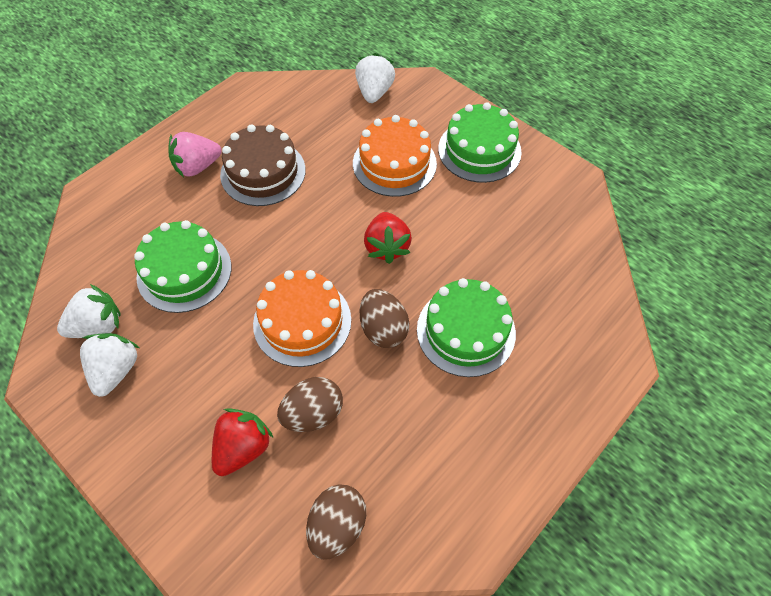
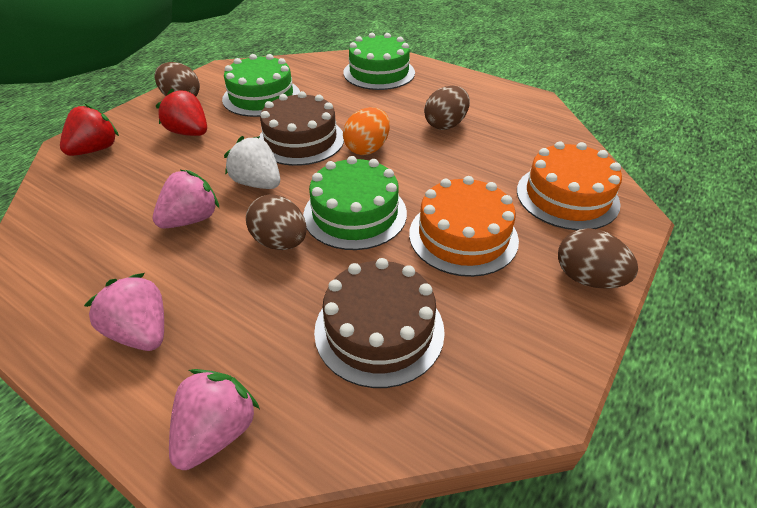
brown cake: [220,124,306,206] = 1 -> [259,91,344,166] [314,258,445,388] = 2
brown egg: [277,377,343,432] [306,484,366,560] [360,289,409,348] = 3 -> [155,62,200,96] [246,194,307,250] [424,85,470,130] [558,228,638,289] = 4
orange egg: none = 0 -> [343,107,390,155] = 1
pink strawberry: [169,132,222,177] = 1 -> [84,273,164,351] [153,170,219,229] [169,369,260,470] = 3
white strawberry: [57,284,121,338] [80,333,139,397] [355,53,395,103] = 3 -> [224,136,280,189] = 1

